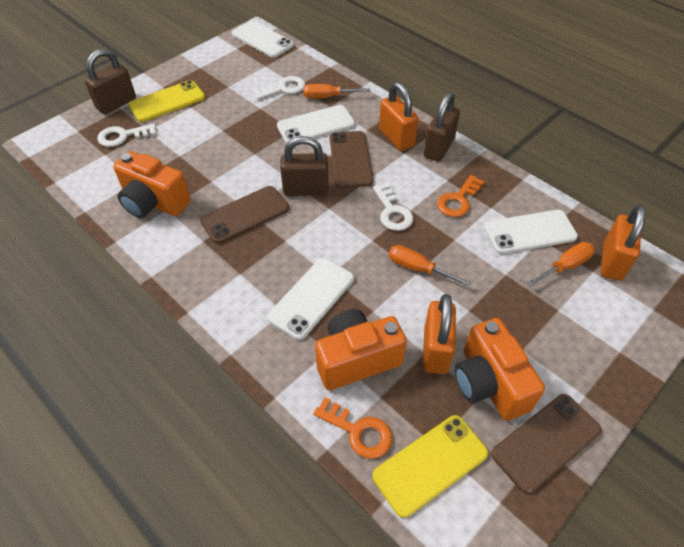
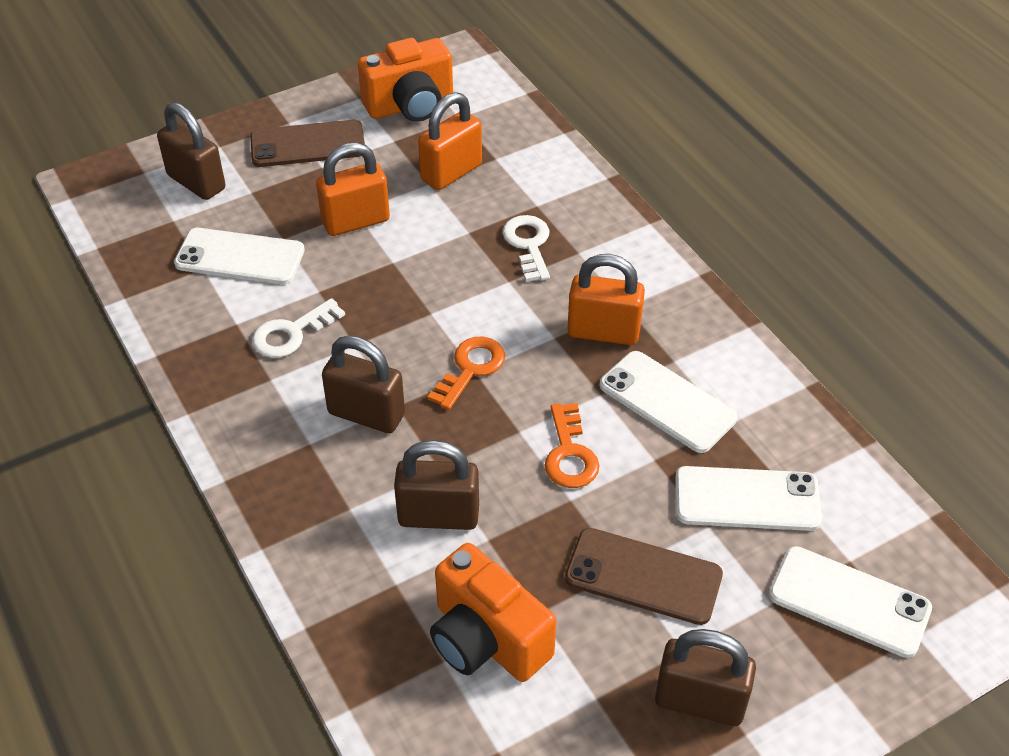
brown padlock: [84,49,136,114] [280,136,329,196] [424,92,460,162] = 3 -> [157,102,225,200] [322,335,405,433] [394,440,479,530] [655,629,756,726] = 4
brown phone: [200,186,289,244] [330,131,373,188] [491,394,601,494] = 3 -> [250,120,365,167] [565,528,723,625] = 2
orange camera: [113,151,191,218] [315,309,407,390] [454,318,545,421] = 3 -> [358,38,453,122] [430,543,556,682] = 2
orange screwdriver: [303,84,370,98] [389,245,471,286] [527,242,595,287] = 3 -> none = 0
white key: [97,123,156,147] [253,76,305,100] [373,183,413,231] = 3 -> [252,298,345,358] [503,215,550,282] = 2
yellow phone: [128,80,205,122] [372,415,488,518] = 2 -> none = 0

